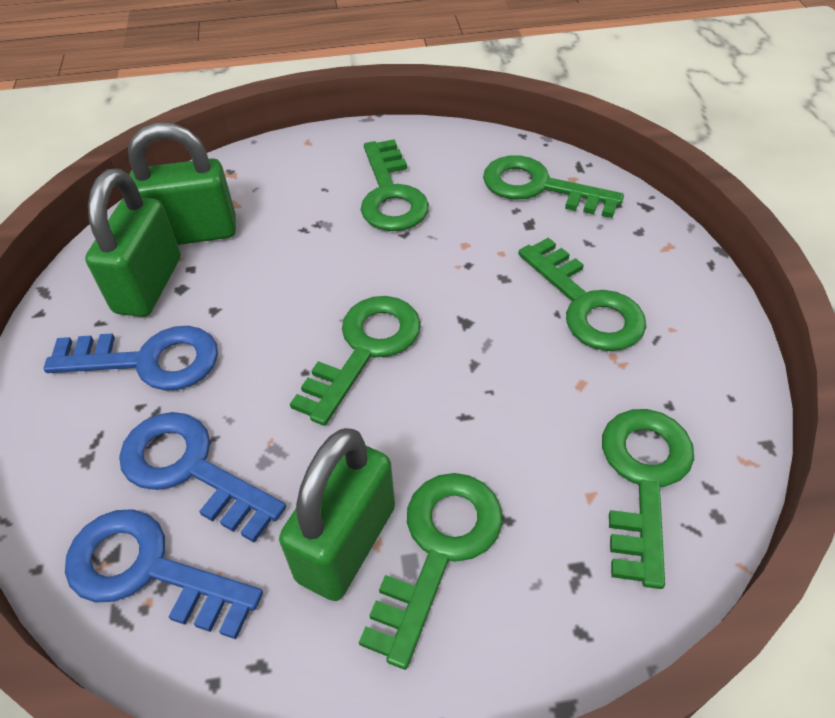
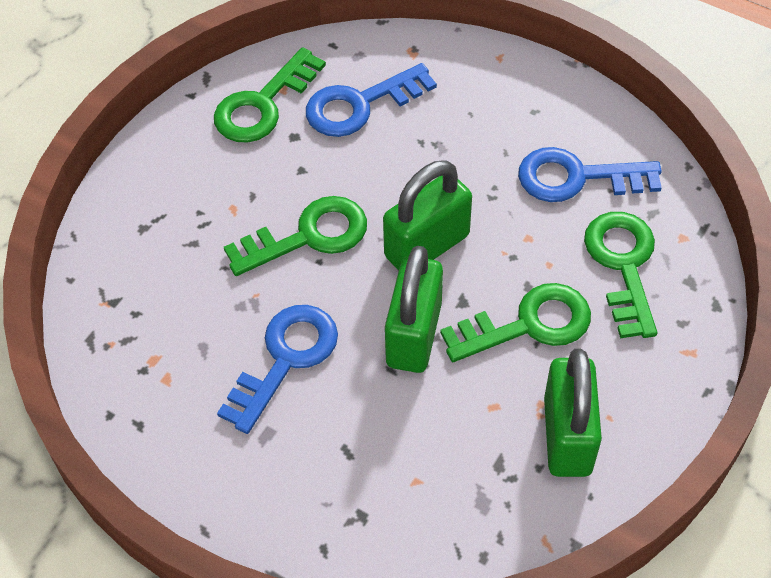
green key: [290,296,421,426] [359,473,503,670] [361,139,429,231] [483,155,624,218] [518,237,647,351] [602,409,694,589] = 6 -> [214,47,326,143] [224,196,367,276] [440,283,591,362] [584,212,657,338] = 4

